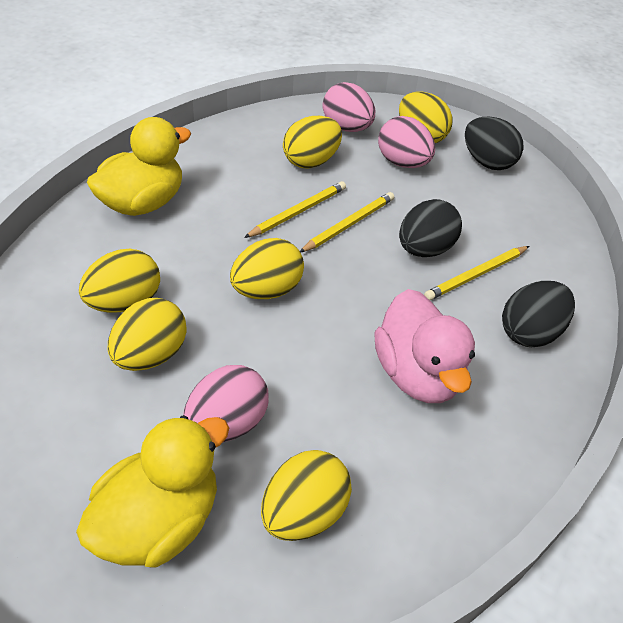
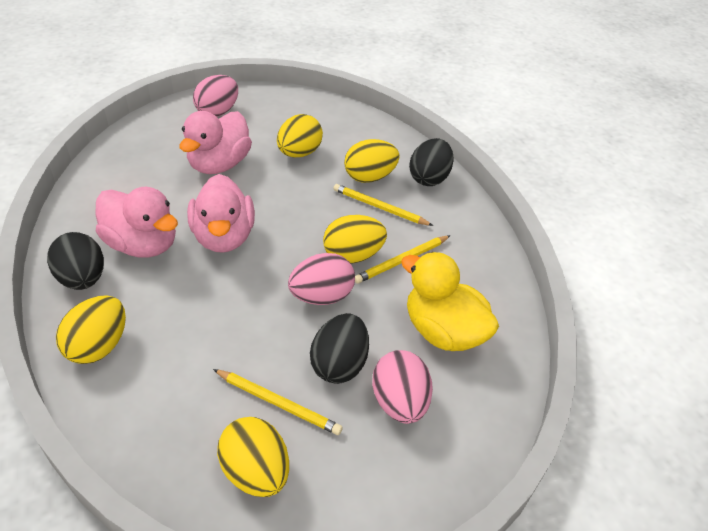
pink duck: [374,289,475,403] = 1 -> [95,187,178,258] [179,111,252,174] [187,174,255,253] = 3
yellow duck: [76,415,229,567] [87,117,191,216] = 2 -> [401,252,499,351] = 1
yellow egg: [79,249,160,313] [108,298,186,371] [230,238,304,299] [261,450,352,541] [283,116,342,169] [399,92,453,143] = 6 -> [56,296,126,364] [217,417,289,497] [277,114,323,157] [323,215,387,264] [344,139,400,183] = 5

